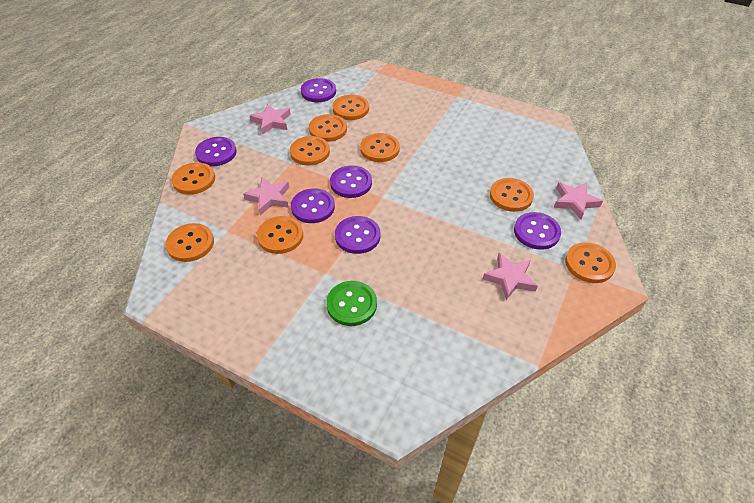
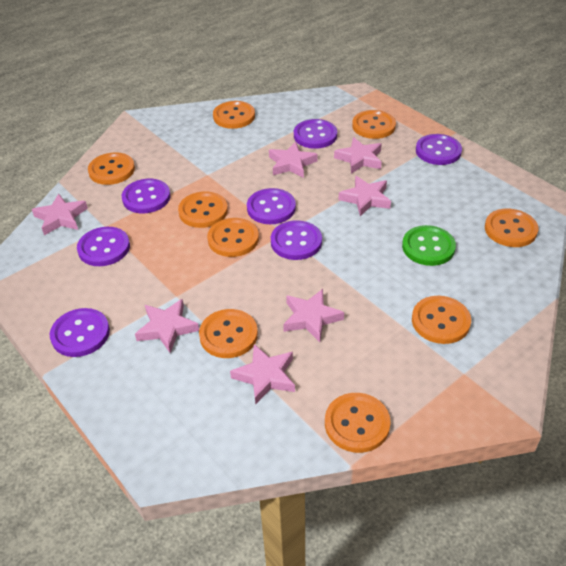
pink star: [243,177,290,215] [249,104,291,134] [483,253,538,300] [554,182,603,219] = 4 -> [32,194,88,235] [135,299,199,353] [230,344,295,405] [269,142,318,178] [283,289,344,342] [334,137,382,174] [338,176,391,216] = 7
purple button: [195,137,237,166] [291,188,335,223] [301,78,336,102] [330,165,372,198] [335,216,381,254] [514,212,561,250] = 6 -> [50,308,110,357] [77,227,130,266] [122,179,171,213] [247,188,296,224] [271,220,322,260] [294,119,337,149] [416,134,462,165] = 7

